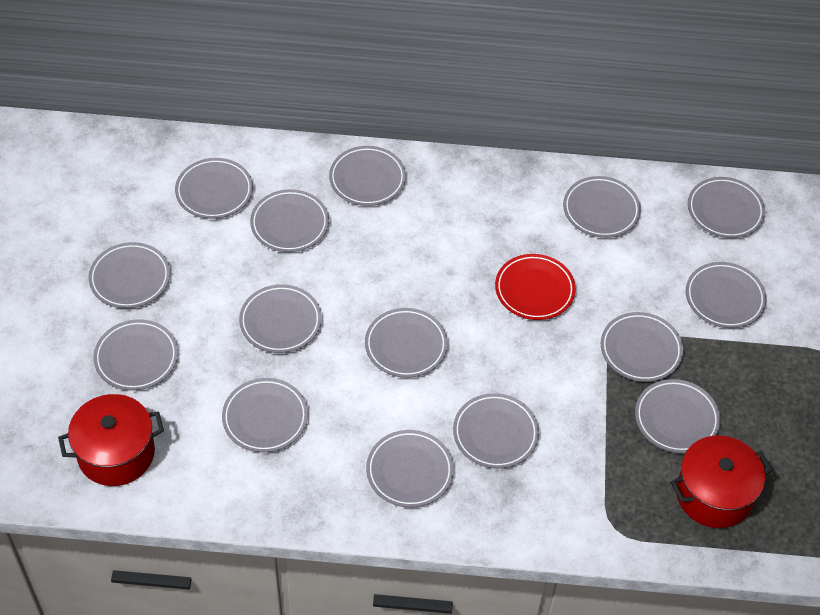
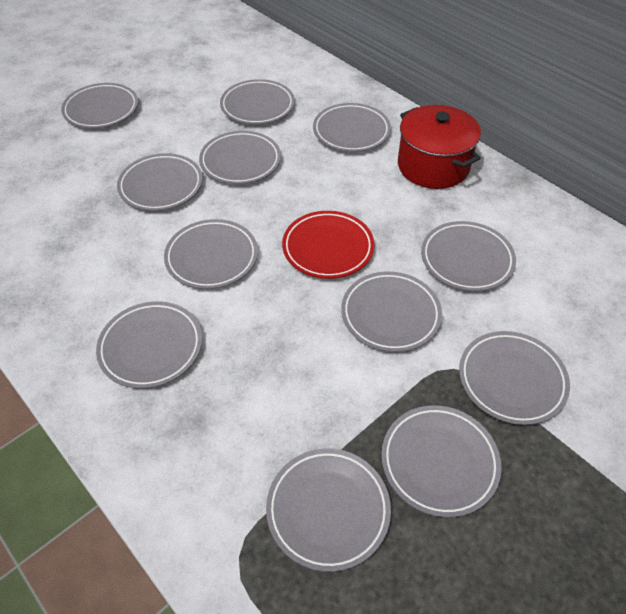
grey plate: [89,242,170,308] [93,319,178,391] [175,158,253,219] [222,378,308,453] [239,284,322,353] [250,189,329,252] [329,146,406,206] [365,308,448,378] [366,430,454,508] [453,393,539,469] [563,176,641,238] [601,312,683,382] [635,379,720,453] [686,262,766,328] [688,177,765,238] = 15 -> [61,83,138,128] [96,301,202,389] [117,153,203,211] [164,219,258,289] [199,131,281,184] [220,79,295,124] [266,448,391,572] [313,103,391,152] [341,271,442,352] [381,405,502,517] [421,221,516,291] [459,331,570,425] = 12
red pot: [58,394,164,486] [671,435,772,528] = 2 -> [398,105,481,189] = 1

